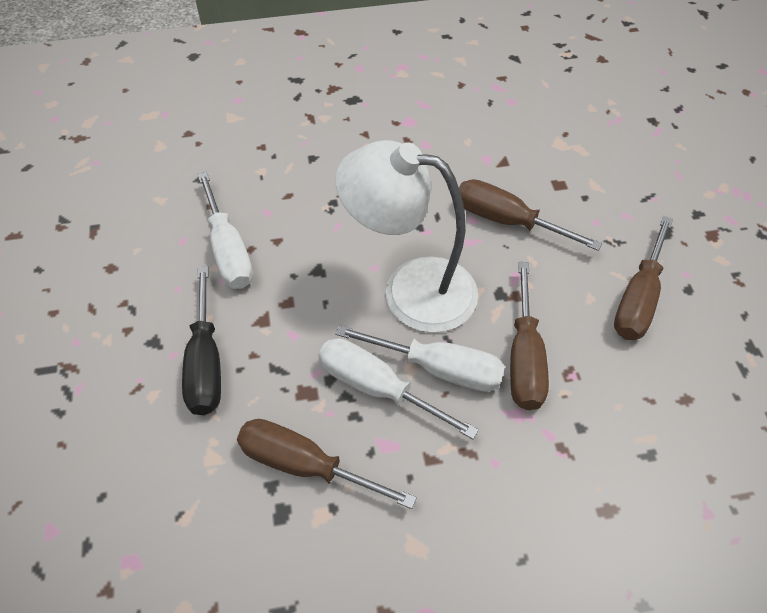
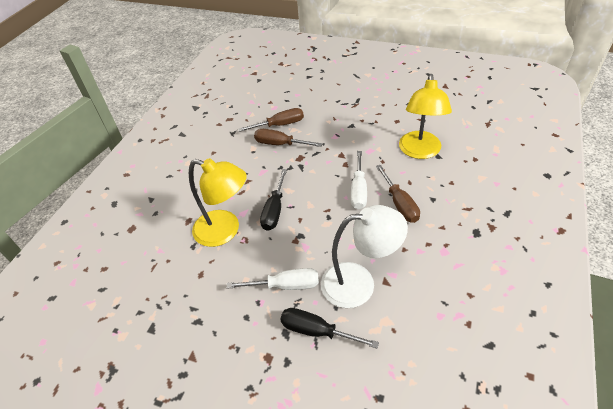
black screwdriver: [182,266,221,415] = 1 -> [260,169,287,231] [280,308,379,349] = 2
brown screwdriver: [237,419,417,509] [459,179,602,251] [510,262,549,410] [614,216,673,340] = 4 -> [238,108,304,132] [254,129,323,147] [376,165,420,223] = 3
white screwdriver: [197,172,253,289] [318,338,479,439] [335,325,505,392] = 3 -> [227,268,319,290] [351,151,367,210] = 2
yellow lamp: none = 0 -> [189,158,247,247] [399,74,452,159] = 2

